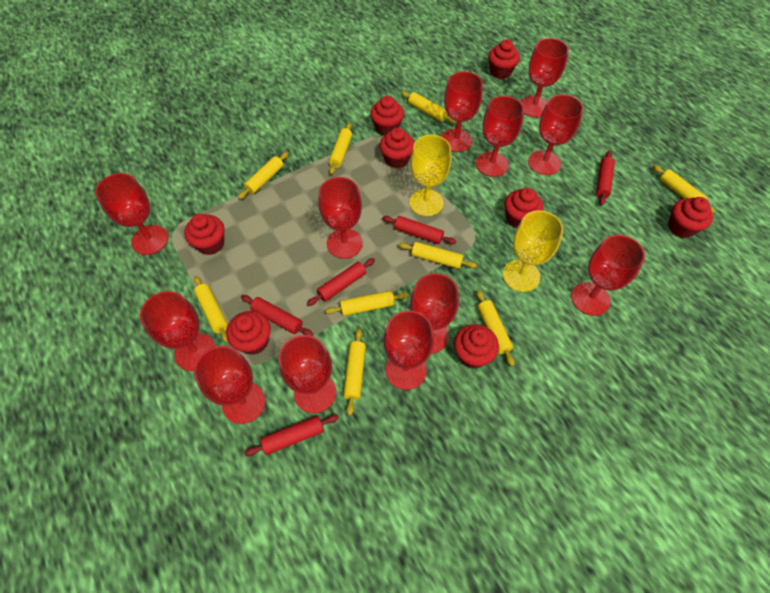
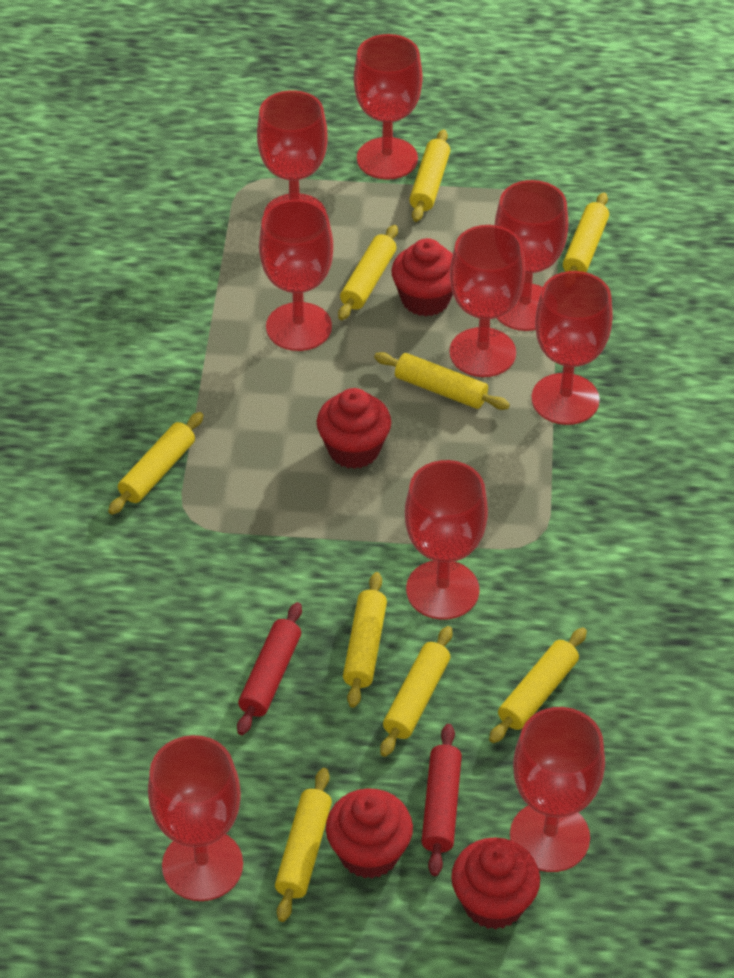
red cupcake: [184,214,224,255] [226,311,271,355] [370,96,404,136] [379,128,414,169] [454,324,499,369] [488,40,520,79] [505,188,543,228] [668,197,713,238] = 8 -> [317,388,391,469] [326,788,413,879] [391,238,453,317] [451,838,540,930] = 4
red goblet: [95,173,169,255] [140,291,216,371] [194,346,265,424] [278,335,336,413] [318,177,363,259] [384,311,434,390] [410,273,459,354] [441,72,483,152] [476,96,524,177] [520,38,569,117] [528,94,584,175] [571,235,645,316] = 12 -> [148,735,243,901] [257,90,328,214] [259,199,333,351] [354,34,423,180] [405,460,488,620] [449,225,525,377] [495,180,568,331] [510,707,605,872] [531,271,613,425] = 9
red rolling pin: [241,295,313,336] [244,414,339,456] [307,258,375,306] [382,216,456,244] [596,151,615,206] = 5 -> [237,602,302,735] [421,724,462,876] = 2
yellow goblet: [409,135,451,216] [503,210,563,292] = 2 -> none = 0

